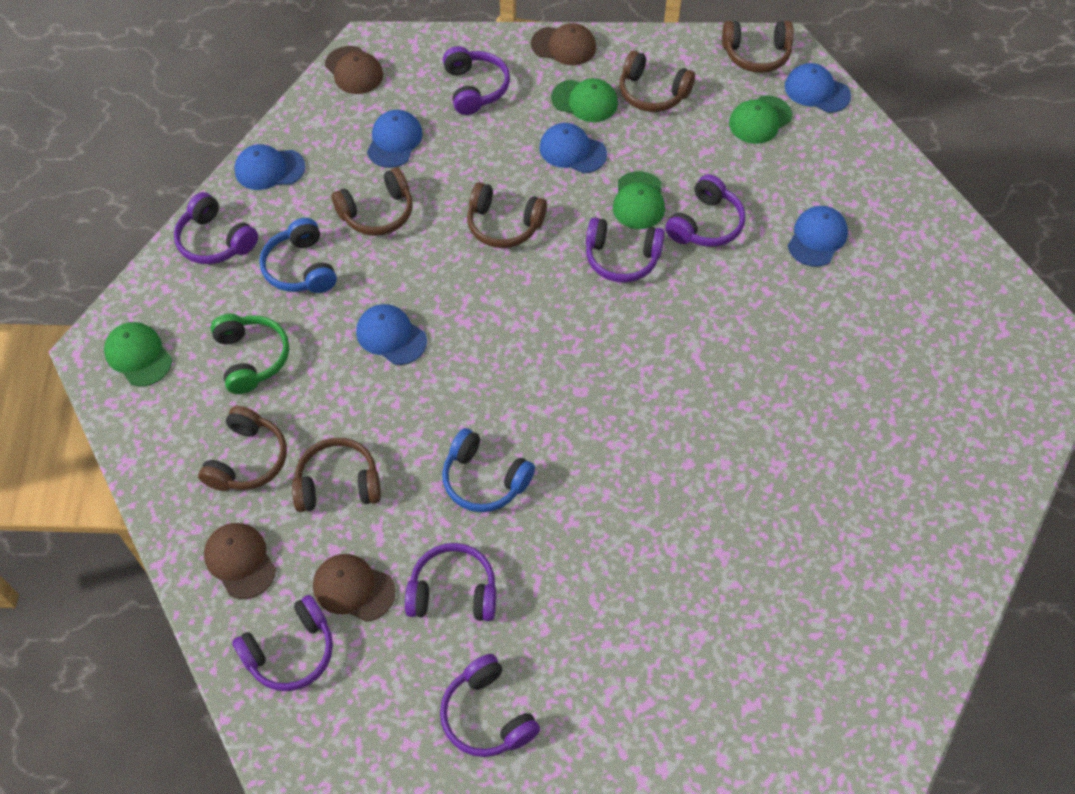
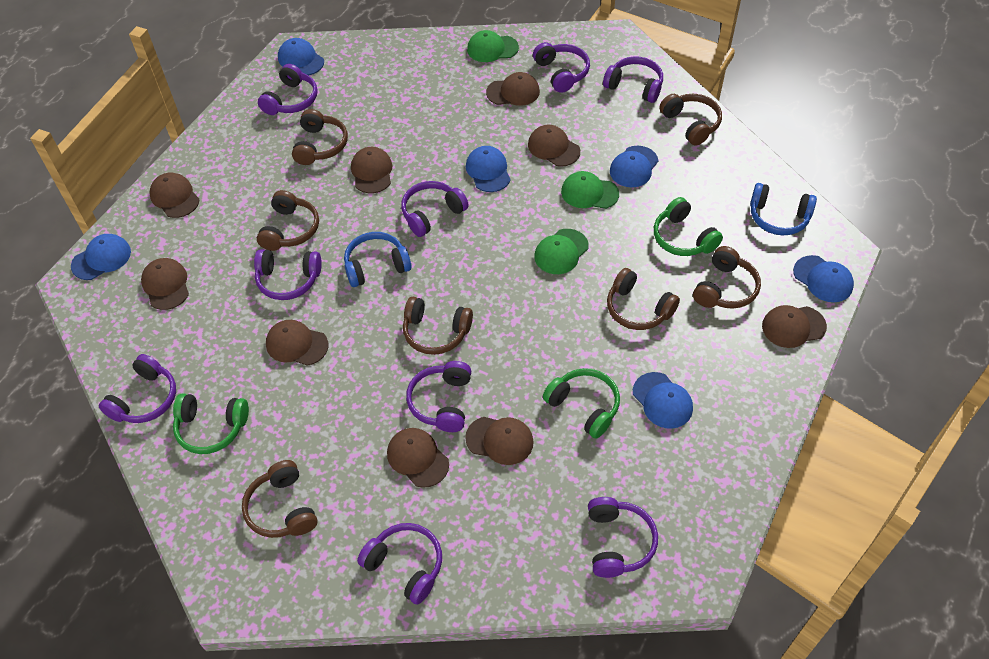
brown cap: [204,523,276,599] [313,554,395,622] [325,46,383,94] [531,23,596,65] = 4 -> [141,258,189,310] [149,173,199,218] [266,320,328,366] [351,147,392,193] [387,428,449,488] [465,417,534,465] [486,72,540,106] [528,125,580,167] [762,305,827,348] = 9
brown headphones: [198,406,287,491] [292,438,381,512] [332,168,413,236] [467,182,547,248] [619,50,695,112] [722,21,794,73] = 6 -> [242,460,317,538] [257,190,319,251] [292,109,348,165] [403,297,473,355] [607,268,680,330] [659,94,722,146] [693,246,761,309] = 7
green cap: [104,322,172,386] [551,78,618,122] [613,171,665,229] [729,95,792,144] = 4 -> [467,30,519,62] [534,229,589,274] [561,171,619,209] = 3
green headphones: [211,314,289,394] = 1 -> [173,393,249,454] [543,368,620,439] [654,197,723,256] = 3
purple headphones: [174,192,258,264] [232,595,333,691] [405,543,496,621] [440,654,540,757] [443,46,510,115] [586,218,665,283] [665,174,746,247] = 7 -> [99,354,176,423] [254,249,322,300] [258,64,317,115] [357,523,442,604] [401,181,469,237] [406,361,471,432] [533,42,590,93] [588,497,658,578] [603,56,663,103] = 9

